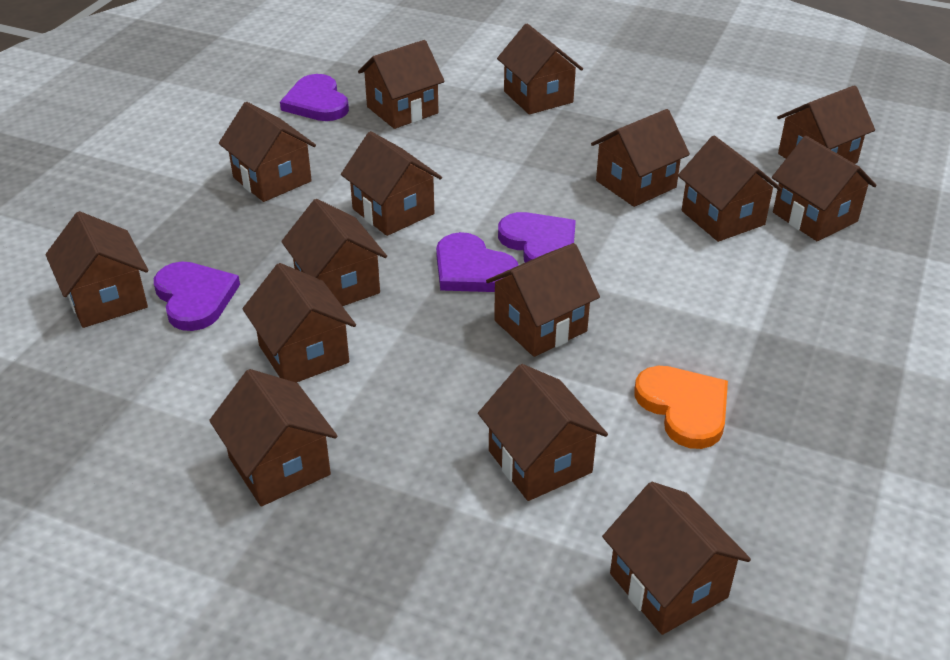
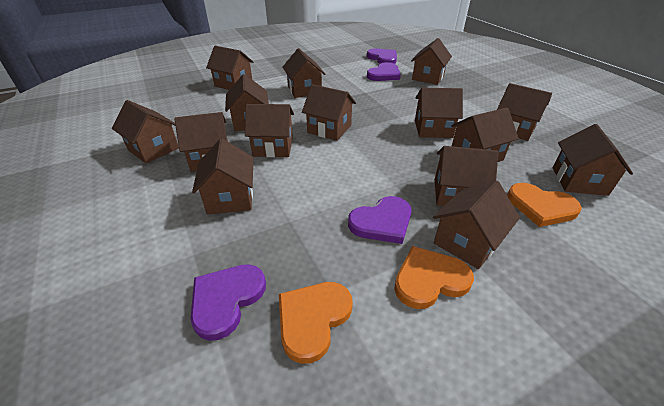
orange heart: [634,366,728,449] = 1 -> [279,282,353,364] [394,246,474,309] [507,183,582,227] = 3

